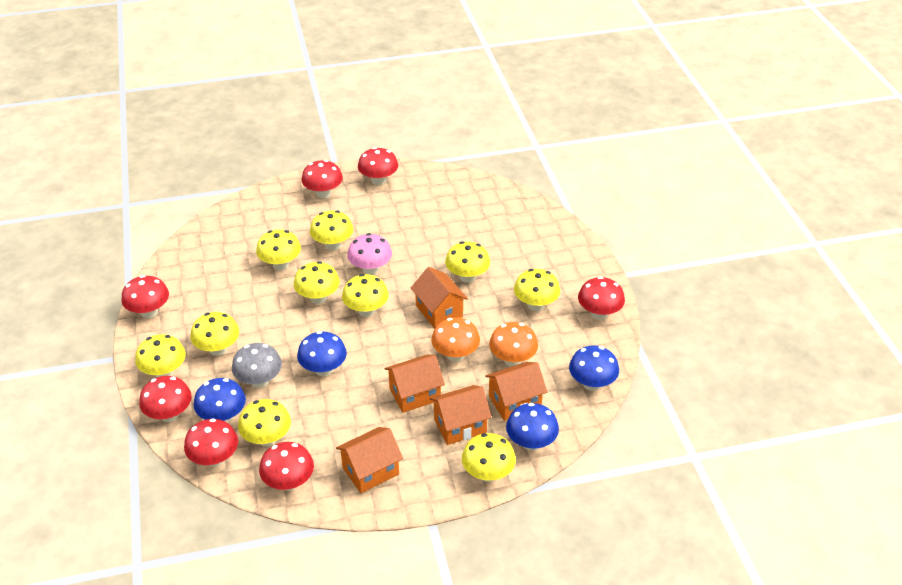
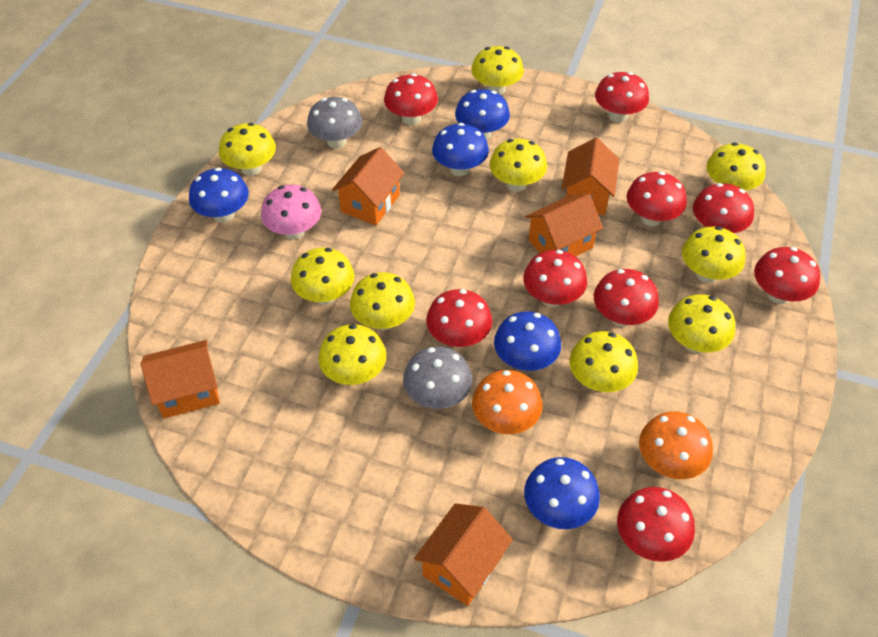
blue mushroom: [194,378,246,423] [297,331,347,376] [506,403,559,451] [569,345,619,391] = 4 -> [189,167,249,223] [432,123,489,176] [455,89,510,140] [494,311,561,371] [524,457,600,529] = 5
grey mushroom: [232,343,282,388] = 1 -> [307,97,362,148] [403,346,472,409] = 2
red mushroom: [121,275,169,318] [139,376,192,422] [184,418,238,467] [259,442,314,491] [301,160,343,198] [358,147,398,185] [578,277,625,320] = 7 -> [384,74,438,125] [426,289,492,348] [523,250,587,307] [594,269,659,327] [595,72,649,123] [617,487,695,562] [627,171,687,226] [693,183,754,233] [754,247,820,304] = 9

